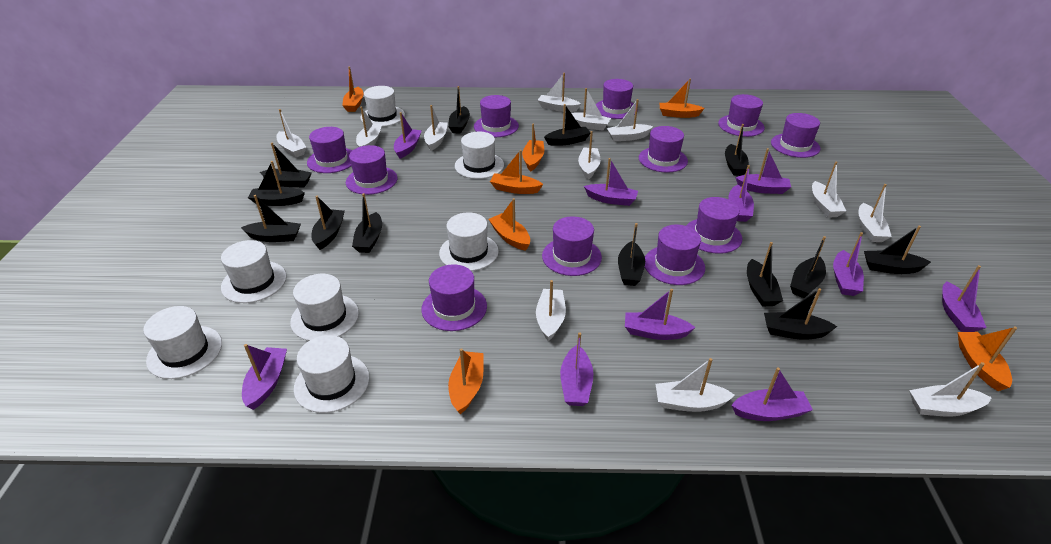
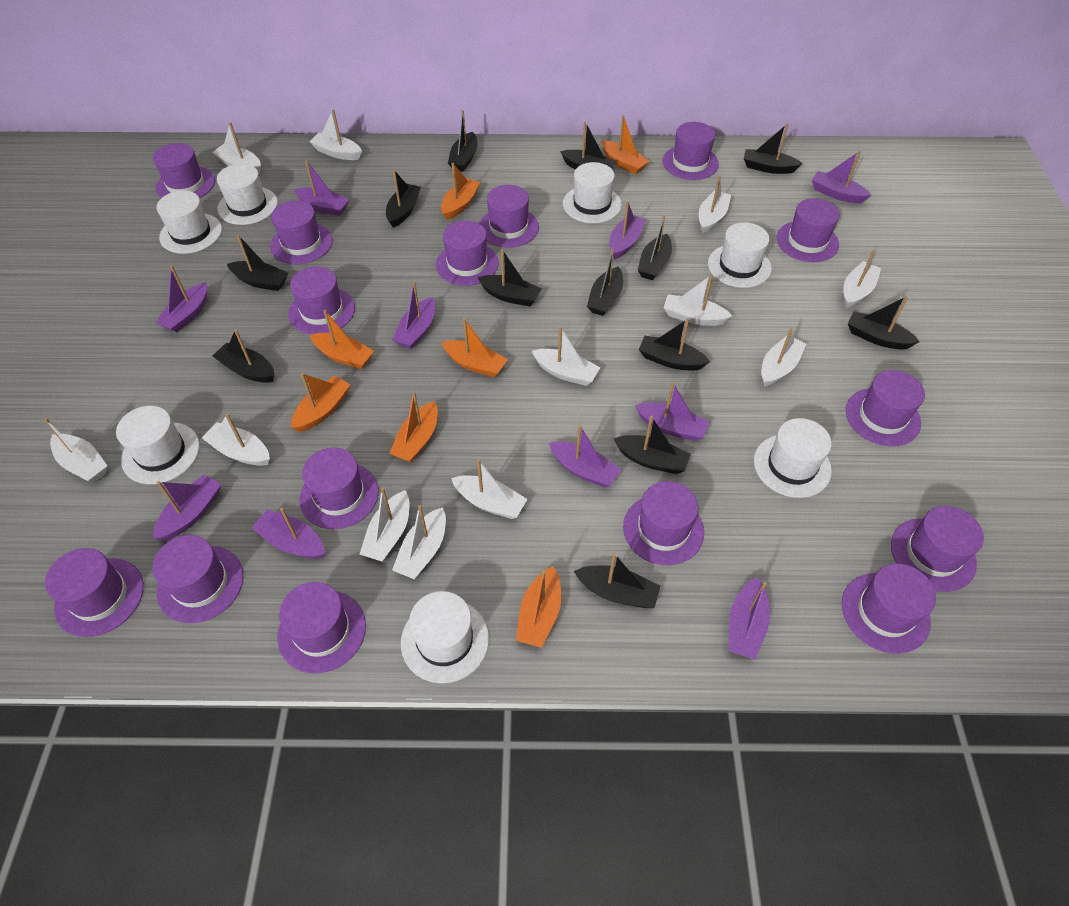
purple hat: [307,127,352,173] [346,145,397,195] [421,264,487,331] [474,95,519,137] [542,216,602,276] [596,79,638,119] [639,126,688,173] [645,225,705,285] [686,197,742,254] [718,94,765,137] [771,113,821,158] = 11 -> [45,548,144,637] [152,535,243,623] [153,143,215,198] [270,200,333,264] [277,582,366,673] [288,266,355,335] [299,447,379,529] [436,220,499,286] [479,185,539,248] [623,481,704,565] [662,122,719,180] [777,198,840,262] [842,563,936,654] [846,370,925,446] [891,506,984,592] = 15

